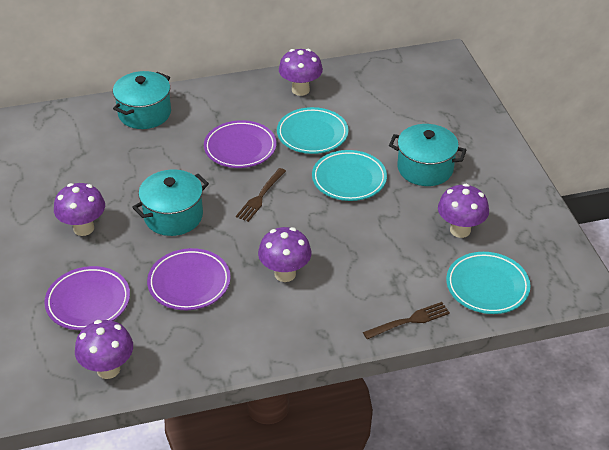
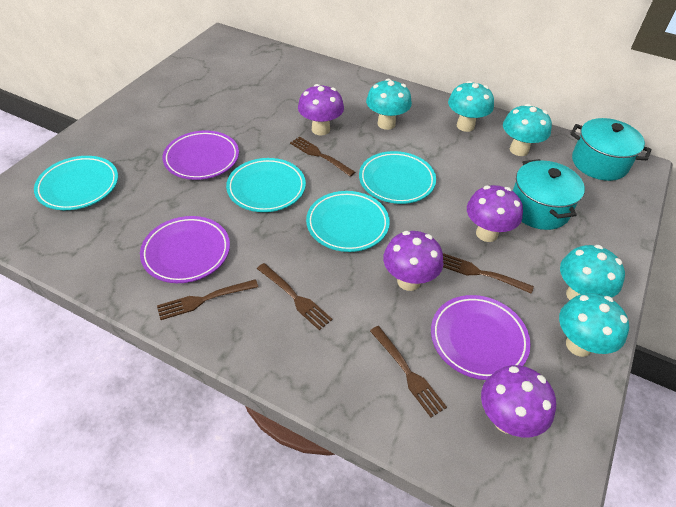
brown fork: [236,168,286,222] [363,302,450,339] = 2 -> [157,279,258,320] [257,263,333,330] [290,136,355,177] [370,326,447,417] [443,253,534,294] = 5
purple mushroom: [54,183,105,236] [75,320,133,379] [258,227,311,282] [279,49,323,96] [438,184,489,238] = 5 -> [298,84,344,136] [383,231,443,291] [467,185,523,242] [481,365,556,437] = 4
turquoise mushroom: none = 0 -> [366,79,412,130] [448,81,494,132] [503,104,552,156] [559,293,629,357] [560,245,625,300] = 5
turquoise plate: [277,107,349,154] [312,150,387,201] [446,252,530,314] = 3 -> [34,156,118,210] [226,158,306,212] [306,191,390,252] [359,151,436,204] = 4
turquoise pot: [113,71,171,129] [132,170,209,236] [389,124,466,186] = 3 -> [513,159,585,230] [570,118,651,181] = 2

